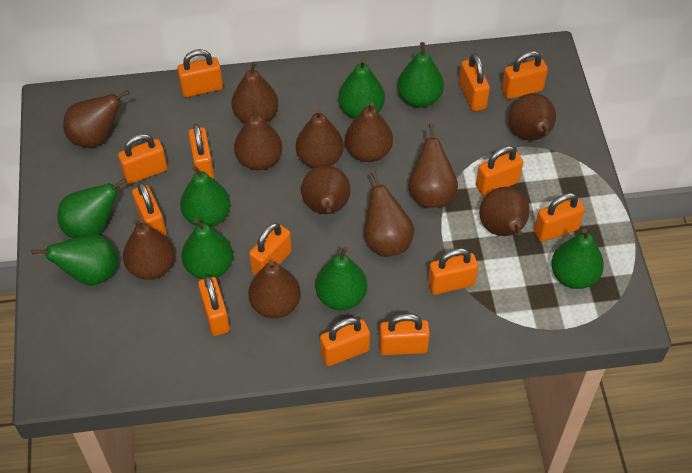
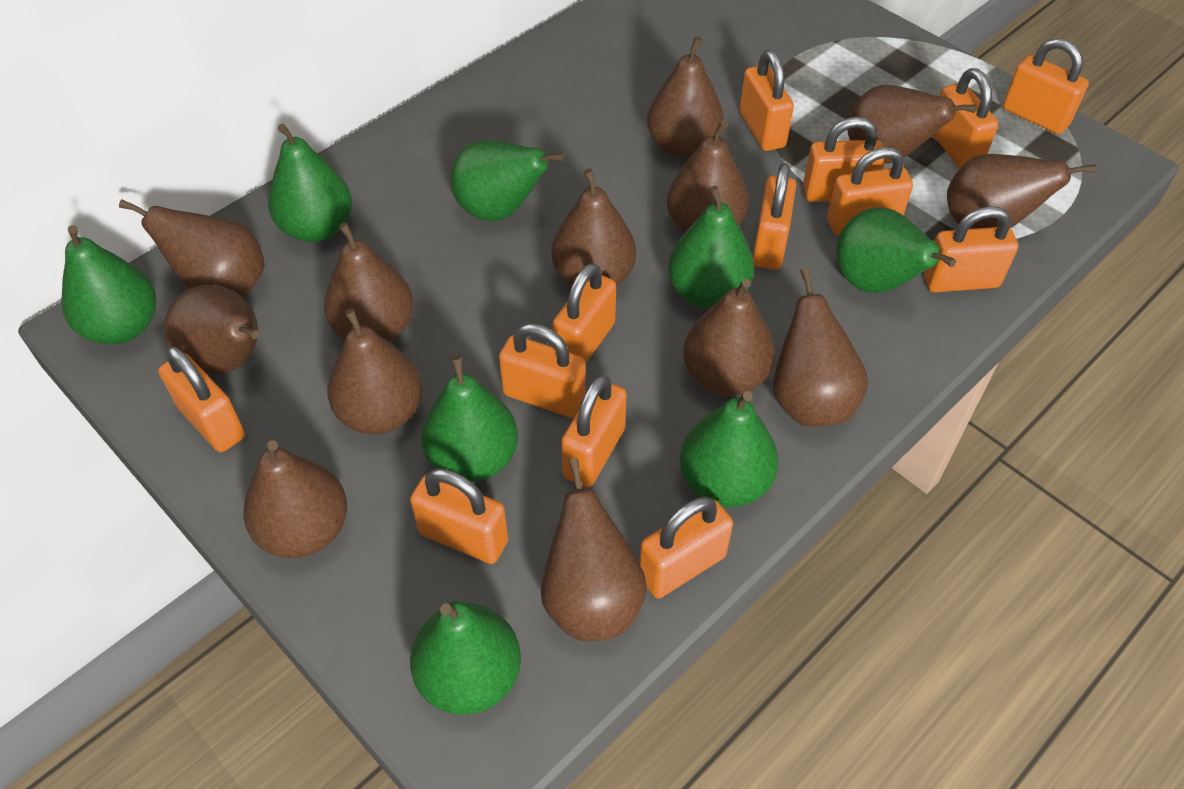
brown pear: [63,90,130,147] [123,219,175,280] [231,62,278,123] [234,105,282,170] [248,260,301,318] [296,109,344,168] [301,165,351,214] [345,102,393,162] [364,171,414,257] [409,123,458,208] [479,187,530,236] [509,93,556,141] = 12 -> [119,200,265,298] [164,285,259,375] [243,440,347,558] [324,223,414,342] [327,309,423,434] [541,458,647,641] [551,169,636,286] [647,36,724,158] [667,120,749,233] [683,279,775,396] [773,268,868,427] [847,85,976,164] [947,154,1096,229] = 13

